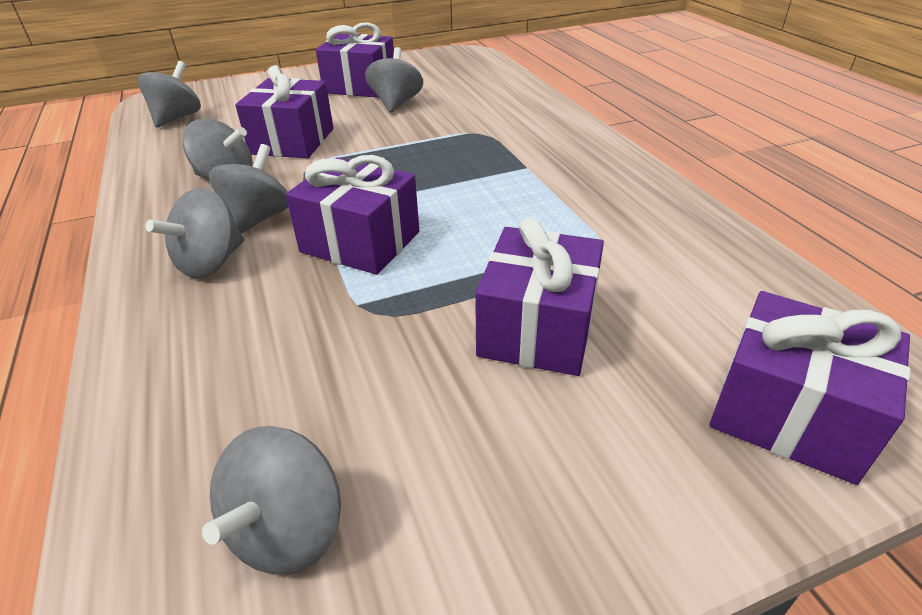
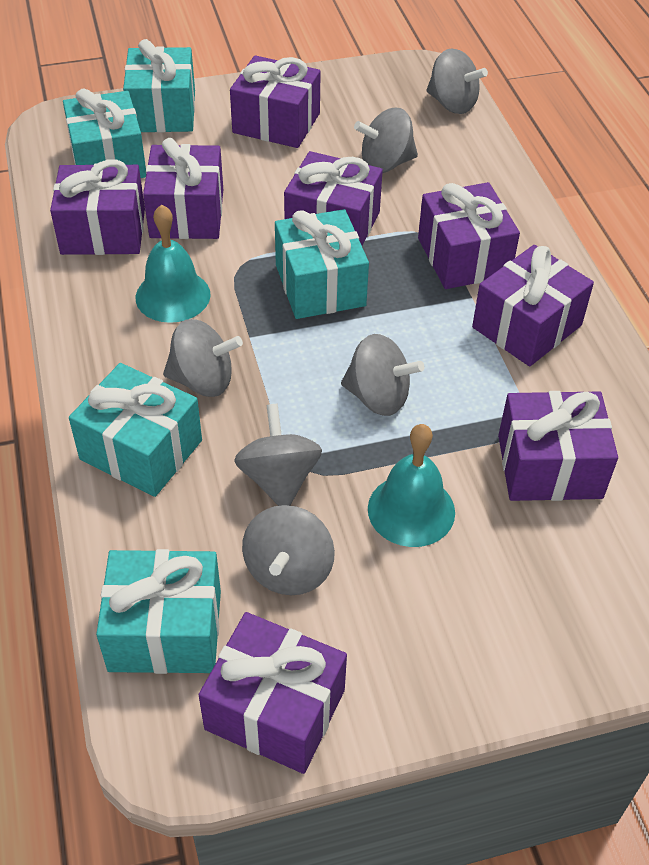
purple gift: [235,65,333,158] [286,155,419,275] [316,22,394,98] [475,217,604,376] [709,291,911,485] = 5 -> [50,159,145,255] [143,138,223,239] [199,612,347,774] [230,55,321,148] [284,151,383,246] [418,182,520,289] [472,245,594,367] [498,391,618,501] = 8
turquoise bell: none = 0 -> [136,204,210,323] [368,424,455,547] = 2
turquoise gift: none = 0 -> [63,88,146,178] [69,363,202,497] [96,549,221,674] [123,39,195,133] [275,209,369,319] = 5

